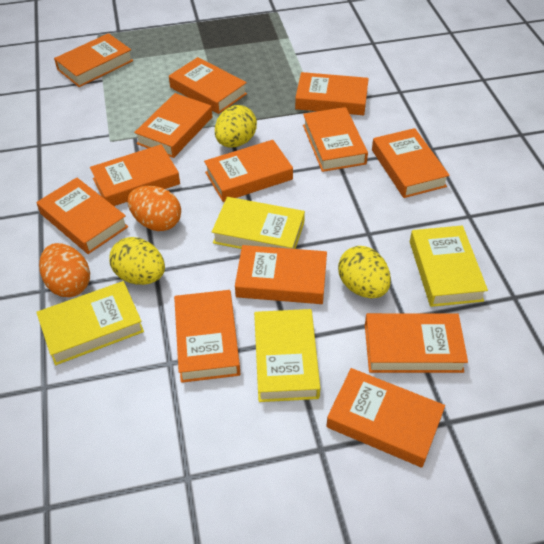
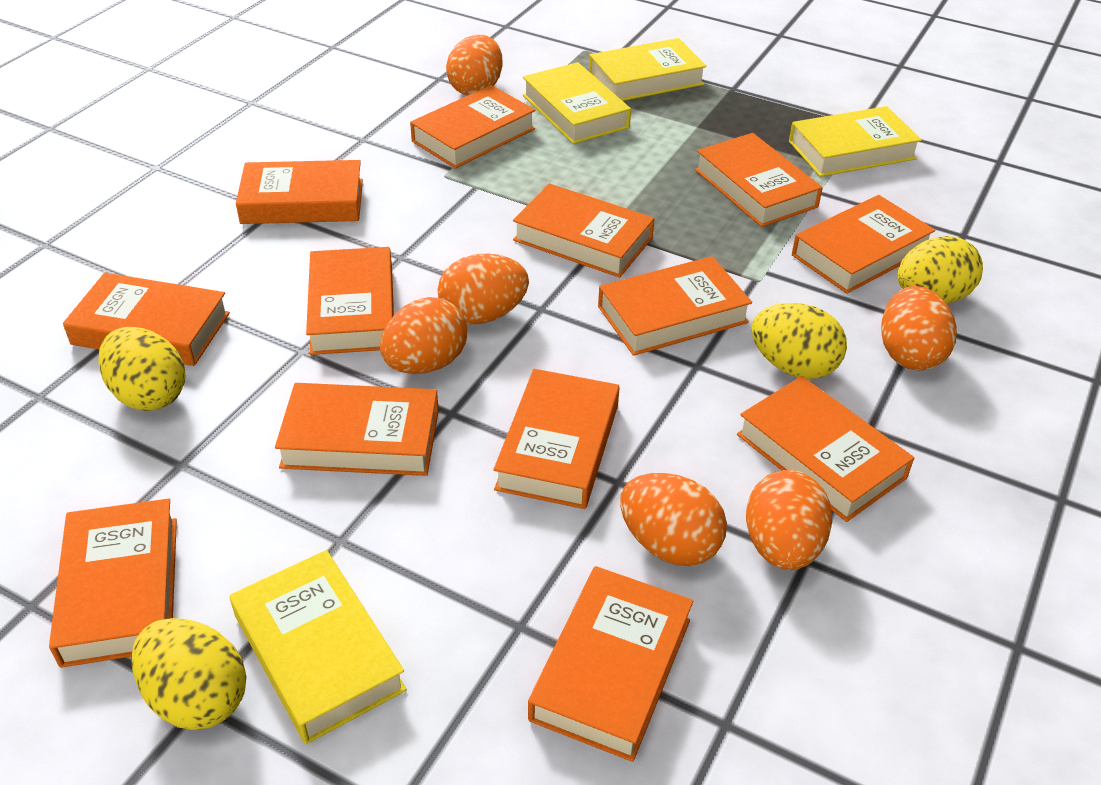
orange egg: [39,243,90,297] [128,186,181,231] = 2 -> [380,297,467,374] [437,253,529,324] [446,35,503,96] [620,473,727,566] [746,470,832,570] [881,286,957,371] = 6
yellow egg: [109,237,165,285] [215,105,257,148] [338,246,391,298] = 3 -> [98,327,186,411] [131,618,246,730] [751,303,847,379] [898,236,983,303] = 4

